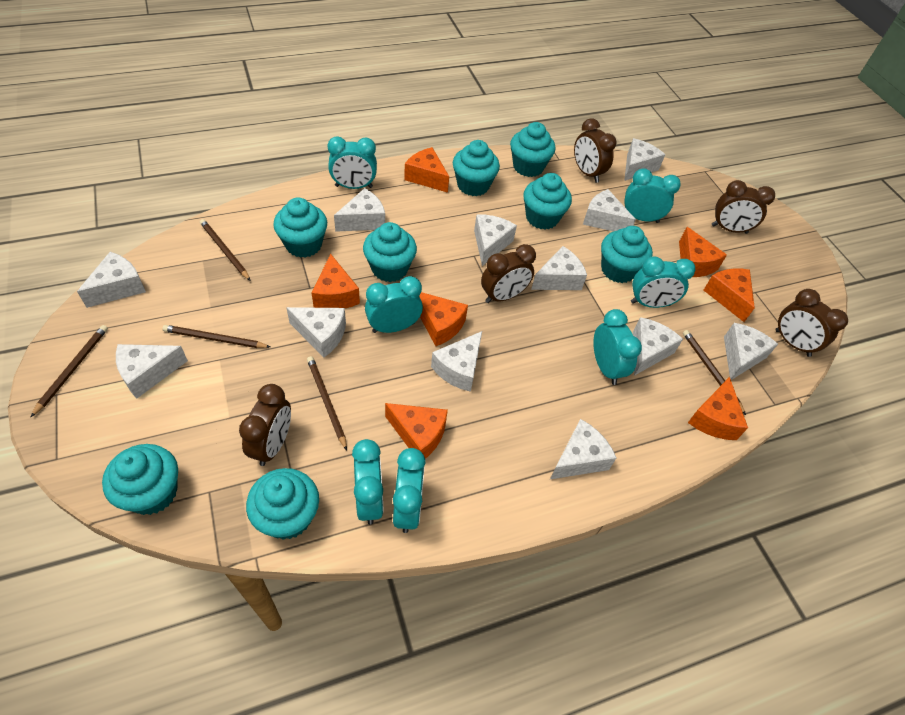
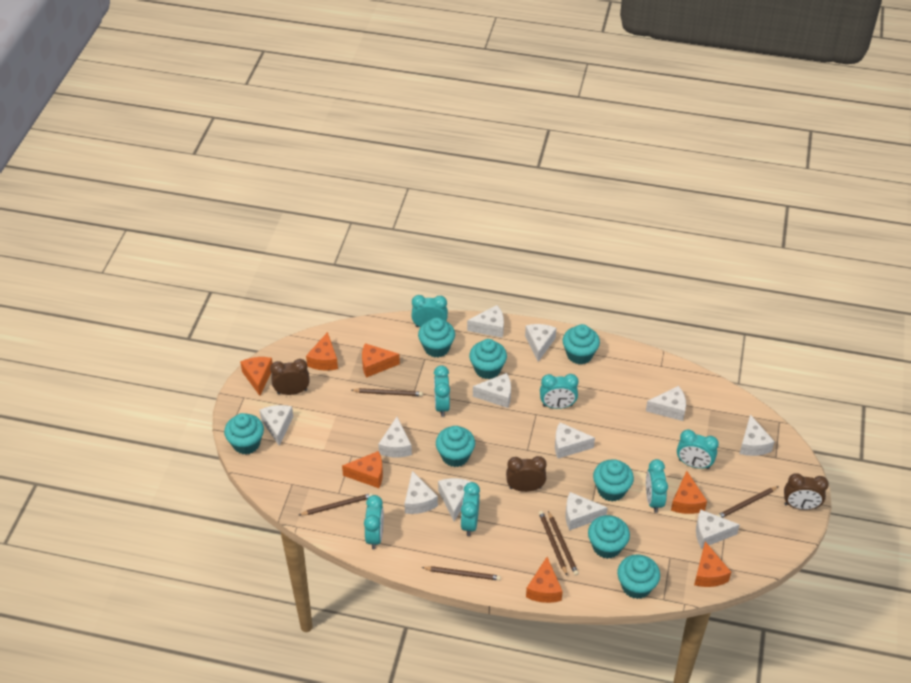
brown clock: [239,384,291,466] [481,244,536,303] [574,118,616,183] [712,180,775,234] [775,289,848,357] = 5 -> [270,359,310,395] [506,456,547,492] [784,473,829,510] = 3
brown pencil: [31,325,108,417] [162,325,270,348] [200,219,251,281] [307,356,347,450] [683,330,746,415] = 5 -> [299,493,373,515] [351,388,423,396] [421,566,501,581] [539,511,567,575] [548,511,579,576] [717,486,779,518] = 6

